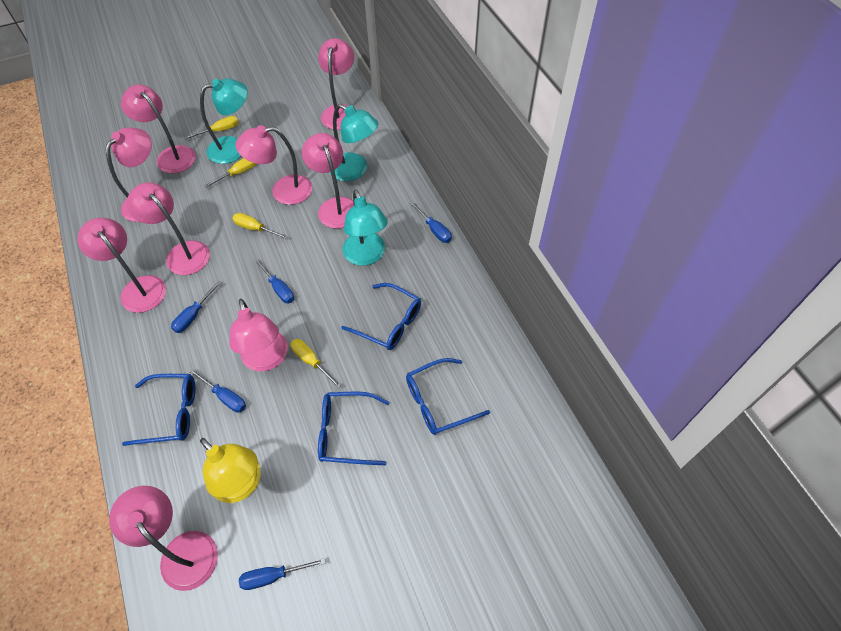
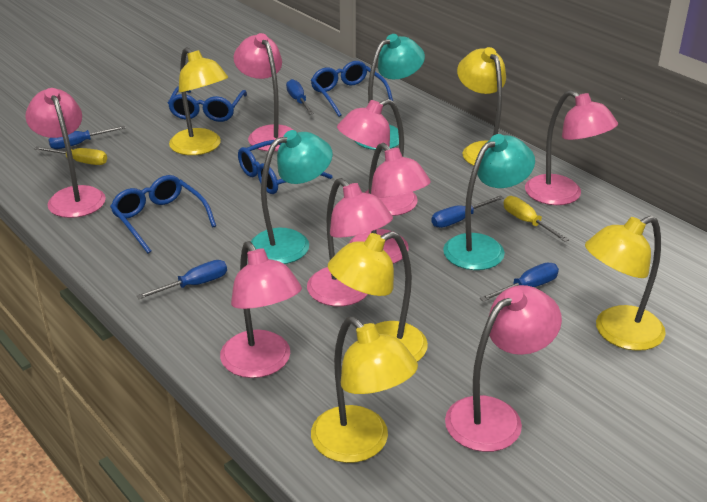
pink lamp: [77,218,166,313] [106,128,152,222] [109,486,218,591] [121,85,196,173] [127,182,210,275] [229,299,288,371] [235,125,312,205] [302,133,354,229] [318,38,354,130] = 9 -> [25,88,106,218] [220,241,302,378] [234,33,293,151] [307,178,393,306] [337,99,418,216] [349,143,431,264] [445,285,562,452] [525,90,618,205] = 8
yellow lamp: [200,438,261,503] = 1 -> [169,47,228,155] [311,317,418,463] [328,231,428,362] [457,47,506,166] [585,216,666,351] = 5
yellow screwdriver: [184,116,239,140] [204,158,256,188] [232,213,288,239] [291,339,342,388] = 4 -> [34,146,107,165] [504,196,569,242] = 2

